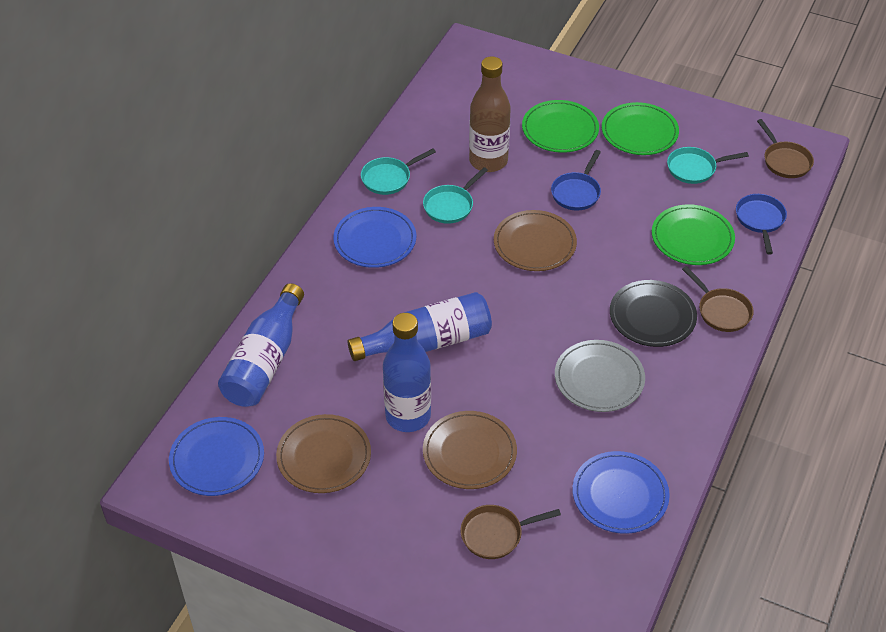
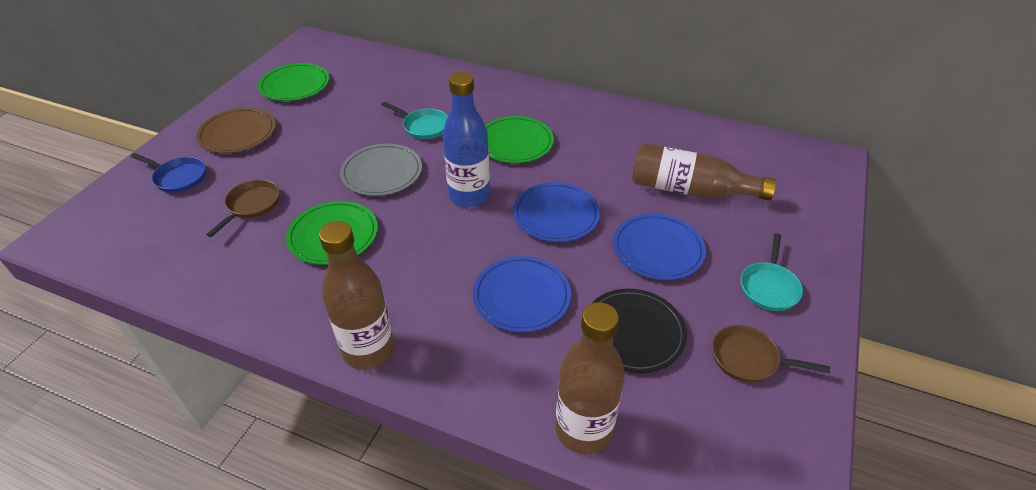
blue bottle: [218,283,304,407] [348,292,492,361] [383,313,431,432] = 3 -> [443,72,490,207] = 1
blue pan: [551,150,601,210] [736,194,787,255] = 2 -> [131,153,206,193] = 1
brown bottle: [469,56,511,172] = 1 -> [319,221,394,370] [555,302,625,454] [632,143,776,200] = 3
brown pan: [460,505,561,559] [682,266,754,332] [757,119,814,178] = 3 -> [206,180,280,237] [712,325,830,382] = 2
brown plate: [276,414,371,493] [423,411,517,489] [494,210,577,271] = 3 -> [196,108,276,153] = 1
turquoise pan: [361,148,436,195] [423,167,488,224] [667,147,749,184] = 3 -> [381,102,448,139] [740,233,803,311] = 2

